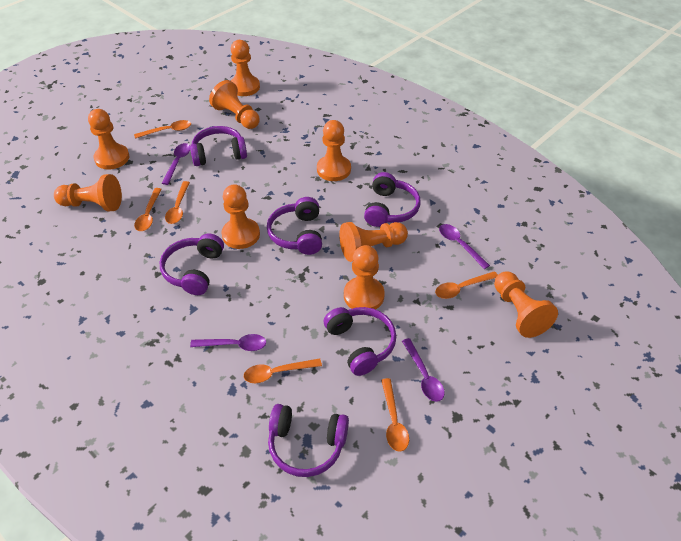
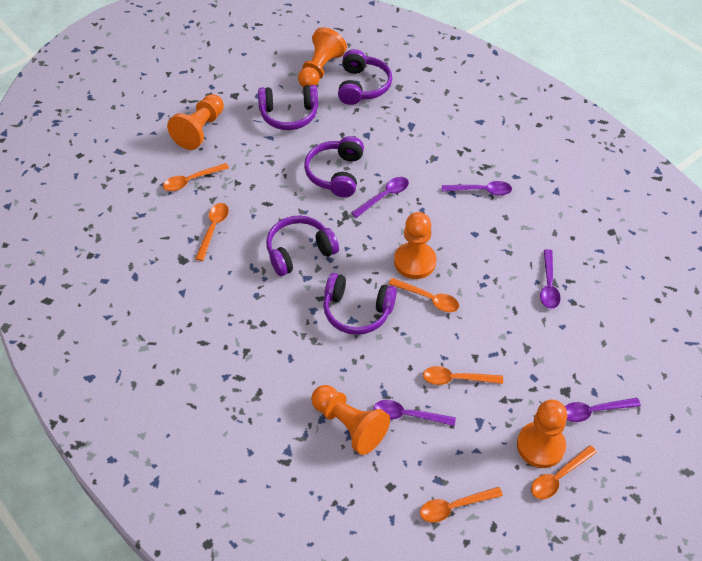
orange pawn: [54,174,122,212] [88,109,129,170] [209,80,260,129] [221,184,260,249] [231,40,260,96] [317,120,351,181] [339,222,408,262] [344,245,385,310] [494,272,558,338] = 9 -> [167,94,224,150] [298,27,347,87] [311,385,390,455] [394,212,436,279] [517,400,567,468] = 5
purple headphones: [160,233,224,295] [190,126,247,166] [267,197,322,255] [268,404,349,477] [324,307,396,376] [364,172,420,227] = 6 -> [258,85,318,130] [266,215,339,276] [304,136,364,197] [323,273,397,335] [338,49,392,105] = 5
purple spoon: [162,143,190,185] [190,334,266,351] [402,338,445,402] [439,224,490,269] = 4 -> [351,177,409,218] [374,400,456,426] [442,181,512,196] [540,249,561,309] [565,398,641,422] = 5

